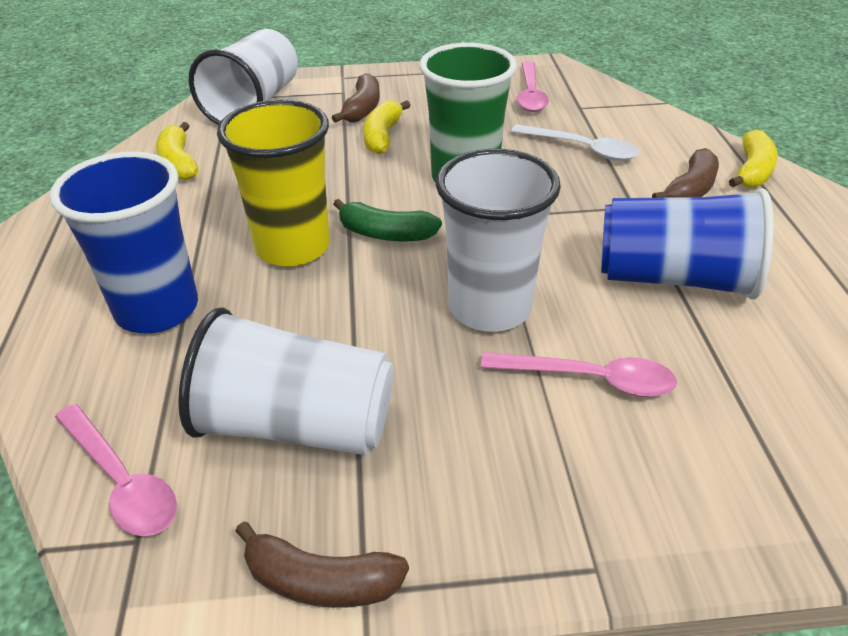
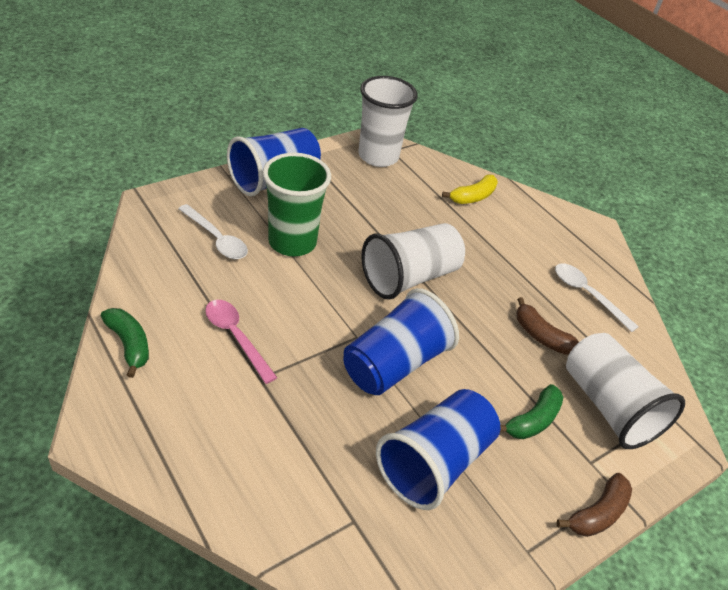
blue cup: [49,151,198,333] [601,188,774,299] = 2 -> [227,128,321,196] [343,288,459,395] [376,389,501,510] = 3
brown banana: [236,521,409,608] [332,73,380,123] [652,148,719,198] = 3 -> [516,297,579,355] [557,473,632,537] = 2
green banana: [333,199,442,242] = 1 -> [101,308,149,378] [500,384,564,439] = 2
pink spoon: [55,404,177,536] [481,352,677,397] [516,61,549,112] = 3 -> [205,300,278,384] = 1
white spoon: [511,124,639,161] = 1 -> [178,204,248,259] [555,263,639,332] = 2
yellow banana: [156,122,199,180] [363,100,411,154] [729,129,778,188] = 3 -> [442,174,498,204] = 1
yellow cup: [217,99,330,267] = 1 -> none = 0

